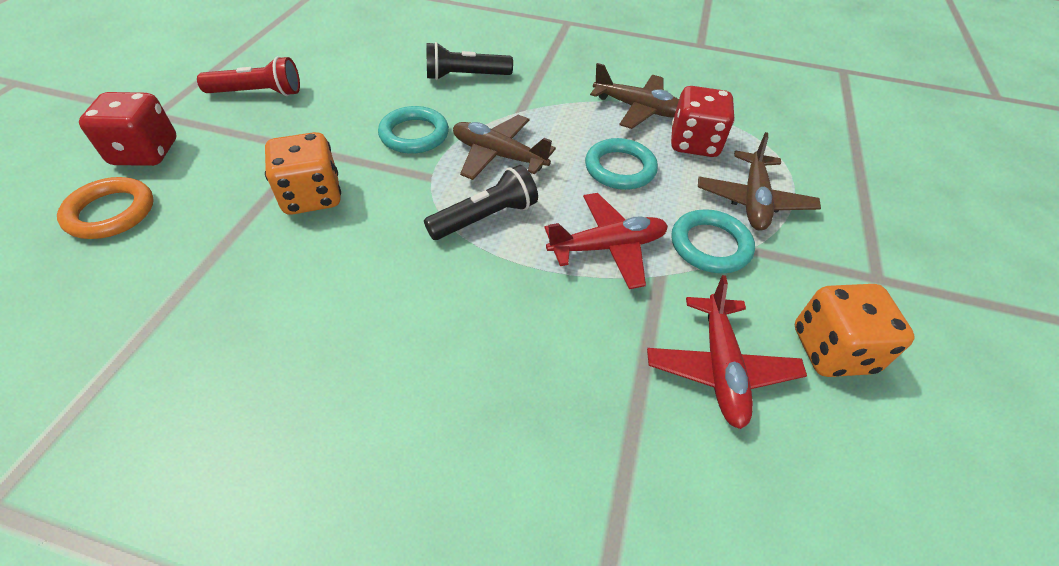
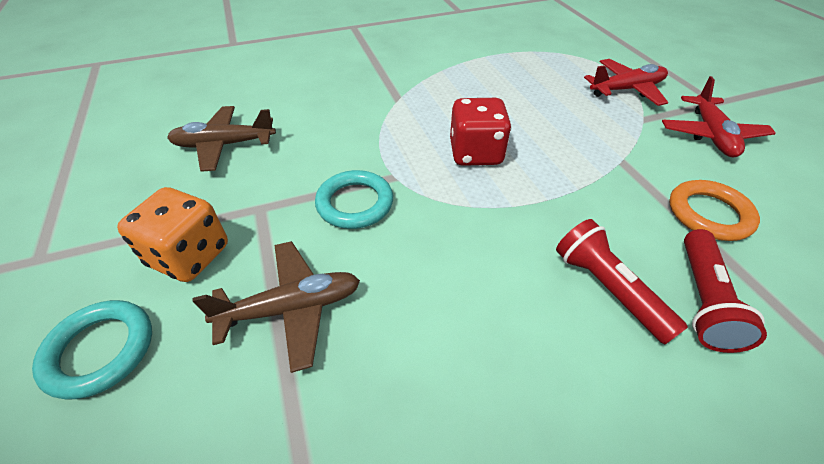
black flashlight: [424,165,538,240] [426,42,513,80] = 2 -> none = 0
brown plane: [453,115,556,180] [590,63,679,129] [698,132,821,231] = 3 -> [167,106,276,172] [193,241,360,373] = 2
orange dice: [265,132,341,215] [795,284,915,377] = 2 -> [117,187,228,282] = 1
red dice: [79,92,176,166] [671,86,735,157] = 2 -> [450,98,511,166] = 1
red flashlight: [197,56,300,96] = 1 -> [556,219,688,344] [684,229,767,353] = 2
turquoise ring: [378,106,449,154] [585,138,658,190] [672,209,755,273] = 3 -> [32,300,152,400] [315,170,393,229] = 2

